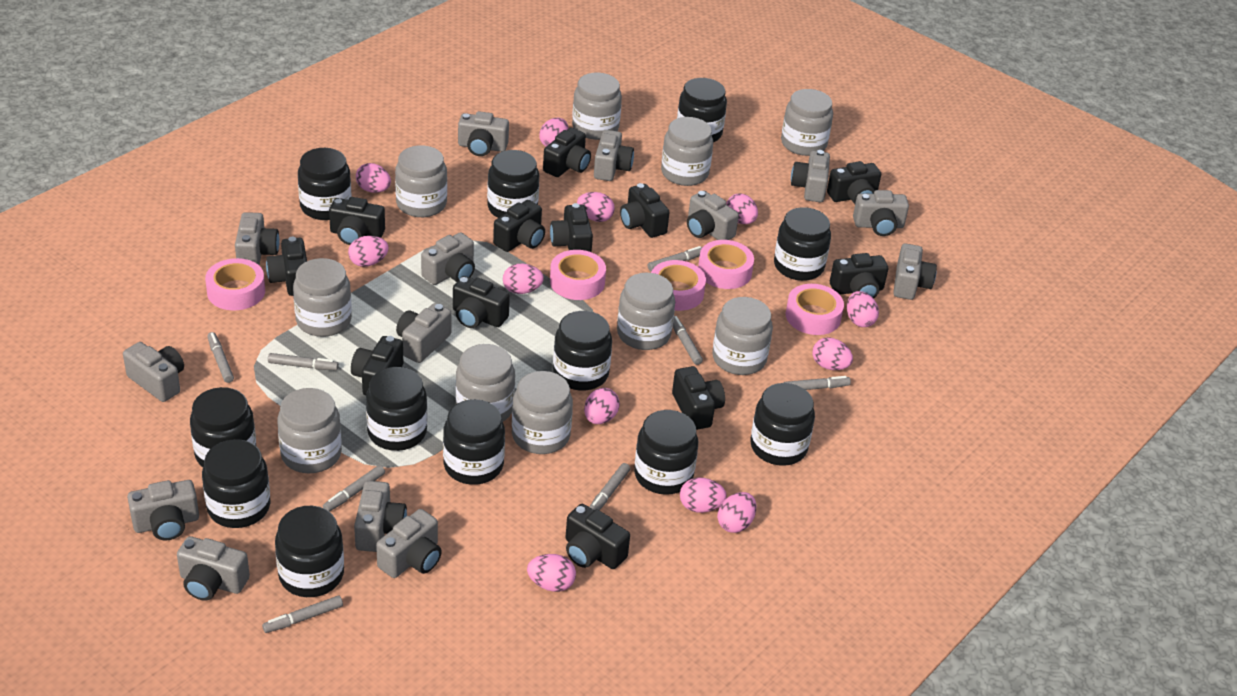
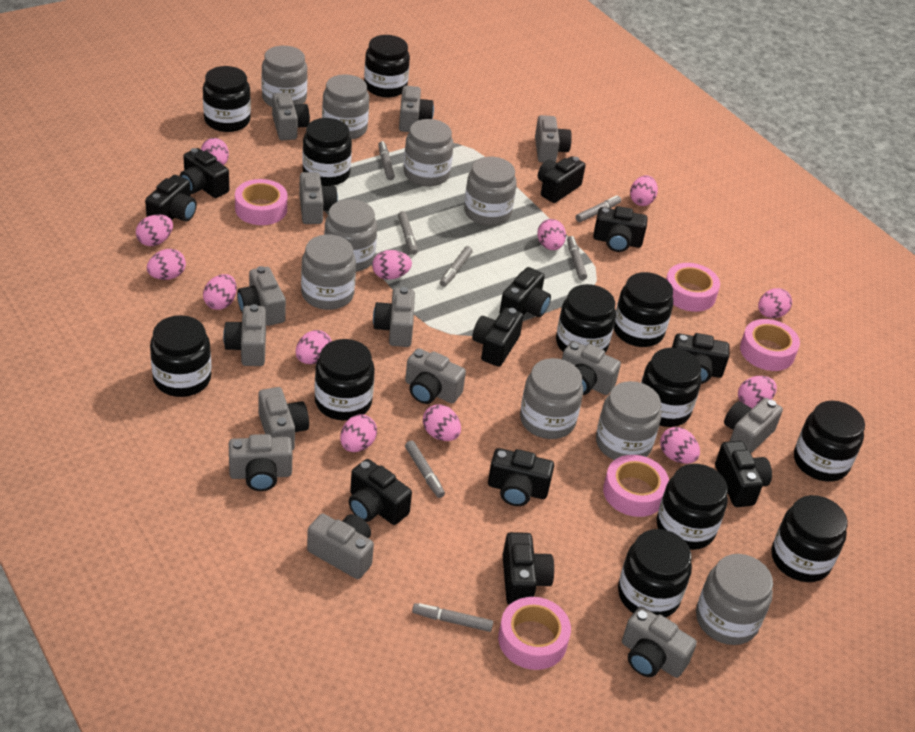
black camera: [266,237,307,296] [329,197,385,245] [351,336,403,396] [453,276,510,328] [493,200,545,252] [543,128,591,177] [550,203,593,252] [566,504,630,569] [620,183,670,238] [672,366,725,430] [827,161,881,204] [830,253,888,299] = 12 -> [145,175,197,222] [180,148,229,198] [349,459,412,525] [472,307,524,367] [488,448,554,506] [499,267,551,317] [502,532,554,605] [538,156,585,203] [593,206,648,252] [672,333,730,384] [715,441,772,507] = 11
grey jar: [277,388,342,473] [293,258,352,337] [395,145,447,217] [455,344,515,421] [512,371,573,454] [572,73,622,140] [617,273,675,350] [661,117,713,186] [712,297,773,375] [781,89,833,156] = 10 -> [262,46,308,107] [301,235,356,310] [322,74,369,140] [324,199,377,272] [404,119,454,186] [464,157,517,226] [520,358,583,439] [596,381,661,460] [696,554,773,645] = 9
grey marker: [207,332,234,383] [262,596,343,633] [268,353,339,370] [323,465,385,512] [589,463,630,510] [648,246,703,272] [673,316,703,365] [783,376,851,390] = 8 -> [378,141,395,180] [398,211,418,255] [405,440,445,498] [412,603,493,632] [440,246,473,287] [567,236,587,280] [576,195,621,222] = 7
pink egg: [348,236,389,267] [356,163,391,193] [503,264,544,294] [527,554,576,592] [539,118,569,146] [577,192,615,222] [584,388,620,424] [680,478,727,513] [717,492,756,533] [726,193,758,224] [812,337,853,370] [847,291,879,327] = 12 -> [136,214,173,246] [147,249,186,280] [201,138,229,165] [203,274,237,310] [296,330,332,364] [340,414,377,452] [372,250,412,280] [423,404,461,441] [537,219,566,250] [630,175,658,206] [660,427,700,464] [738,376,777,409] [758,288,792,318] = 13

